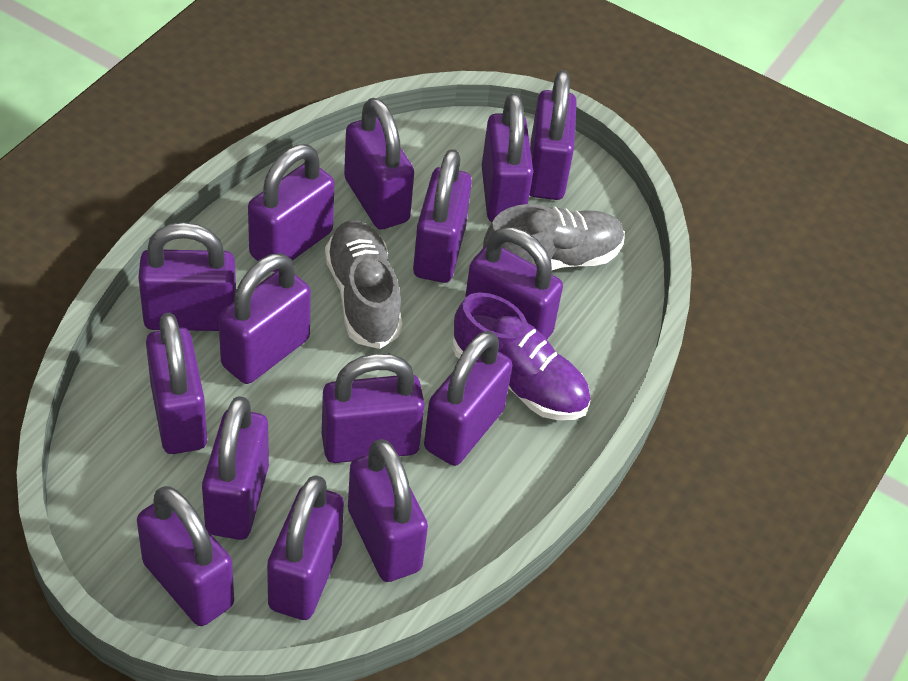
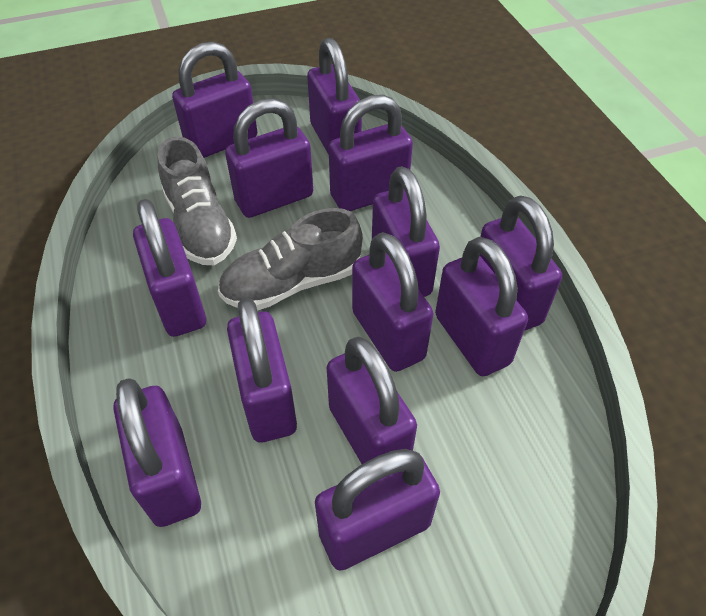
purple padlock: [137,486,234,626] [138,222,236,331] [146,312,207,454] [202,396,269,540] [218,253,311,384] [248,144,335,272] [267,476,344,620] [322,353,425,463] [344,98,414,230] [348,439,428,582] [413,149,472,283] [424,331,513,466] [465,227,563,339] [482,93,533,222] [530,70,577,200] = 15 -> [114,378,201,527] [133,199,206,337] [172,42,257,158] [225,98,313,218] [227,297,297,442] [307,38,362,155] [315,449,440,570] [327,337,417,464] [328,95,413,211] [352,232,434,372] [372,166,440,297] [435,237,528,376] [480,195,562,331] = 13
purple shoe: [452,292,591,420] = 1 -> none = 0

